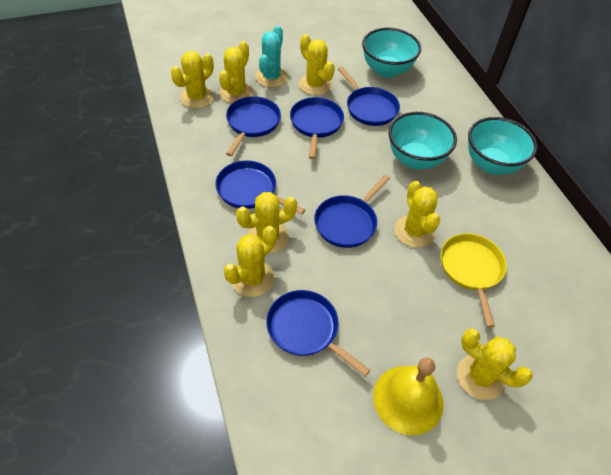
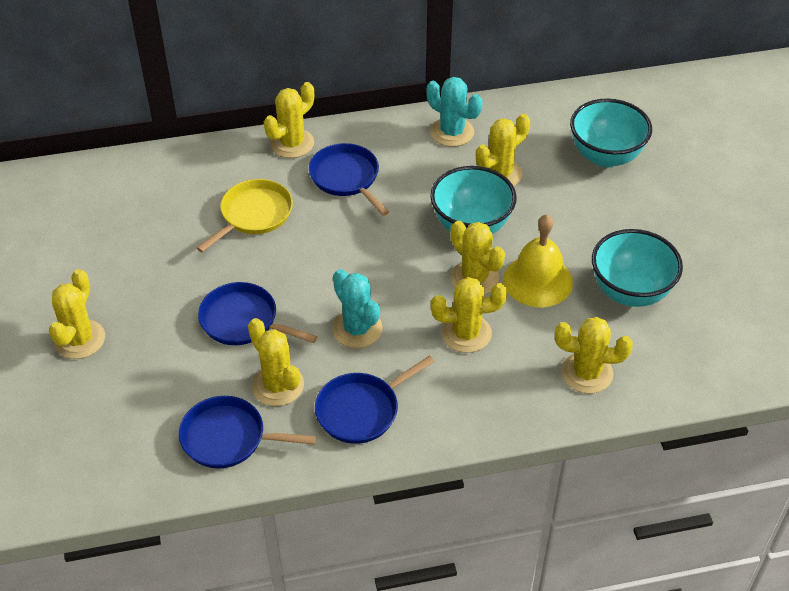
blue pan: [215,161,305,215] [226,96,281,156] [266,290,370,376] [290,97,344,159] [314,175,390,248] [338,67,400,126] = 6 -> [179,396,316,469] [198,282,317,345] [309,143,389,216] [315,355,435,444] = 4
turquoise cactus: [255,26,288,88] = 1 -> [332,269,383,348] [427,77,482,147] = 2

